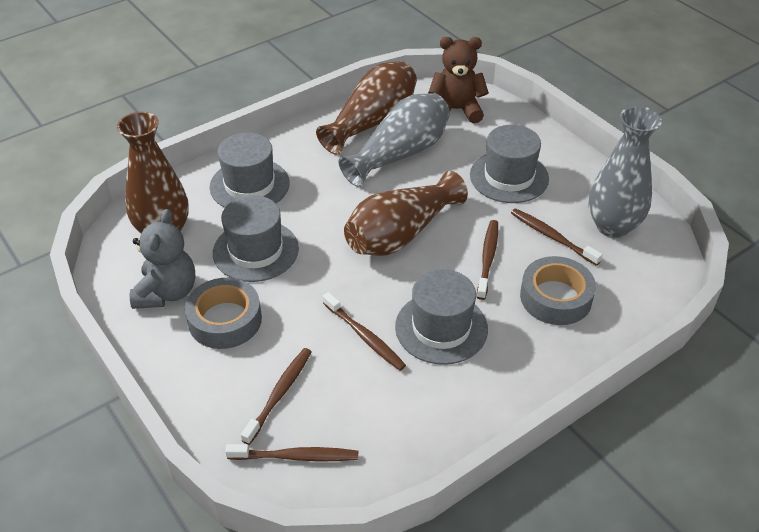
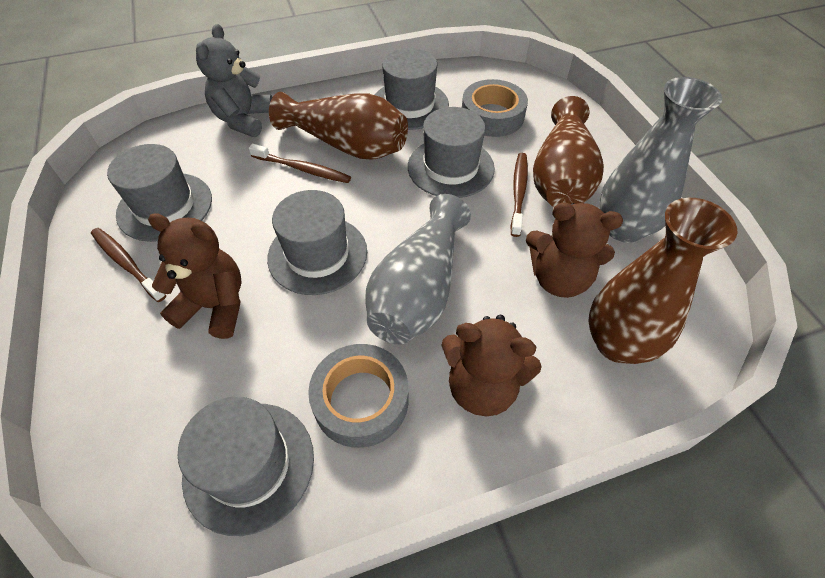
brown teddy bear: [428,37,489,124] = 1 -> [148,213,242,339] [441,315,542,416] [526,203,623,298] = 3
brown toothbrush: [225,444,358,461] [241,348,312,445] [323,292,406,371] [477,220,498,300] [511,208,603,266] = 5 -> [91,228,166,302] [249,144,351,183] [511,153,528,237] = 3
grey hat: [210,133,289,208] [213,195,299,282] [395,269,488,365] [470,125,549,203] = 4 -> [107,144,212,242] [178,397,314,536] [267,190,367,295] [375,48,449,130] [408,107,495,198] = 5

